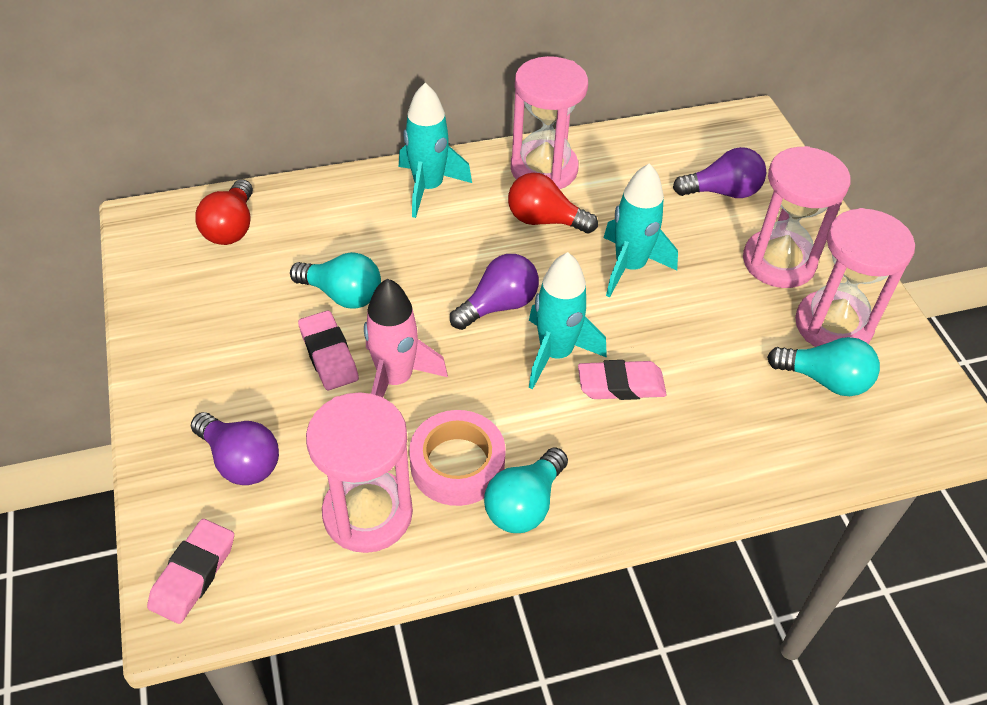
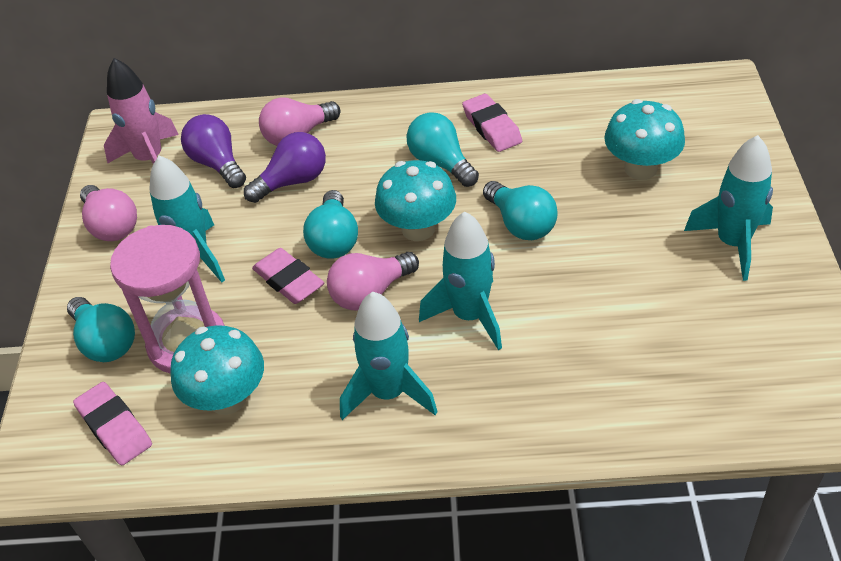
pink hourglass: [306,392,413,553] [511,56,588,189] [743,146,851,288] [795,208,915,347] = 4 -> [110,225,225,373] = 1
pink light bulb: none = 0 -> [80,185,137,241] [259,97,340,146] [327,252,419,310] = 3
pink tape: [409,410,506,506] = 1 -> none = 0
purple light bulb: [191,412,279,485] [450,254,539,330] [673,147,766,198] = 3 -> [181,114,246,188] [244,132,326,203] = 2
red light bulb: [195,179,253,245] [508,173,598,233] = 2 -> none = 0
turquoise light bulb: [290,252,381,309] [484,448,568,533] [767,337,880,396] = 3 -> [67,297,135,362] [303,190,358,259] [407,112,479,187] [483,181,558,240] = 4
turquoise mushroom: none = 0 -> [170,325,264,415] [375,160,456,241] [604,99,685,180] = 3
turquoise rocket: [399,83,472,218] [529,252,607,389] [603,163,678,297] = 3 -> [150,155,225,282] [340,292,438,420] [419,211,502,350] [684,135,773,281] = 4

